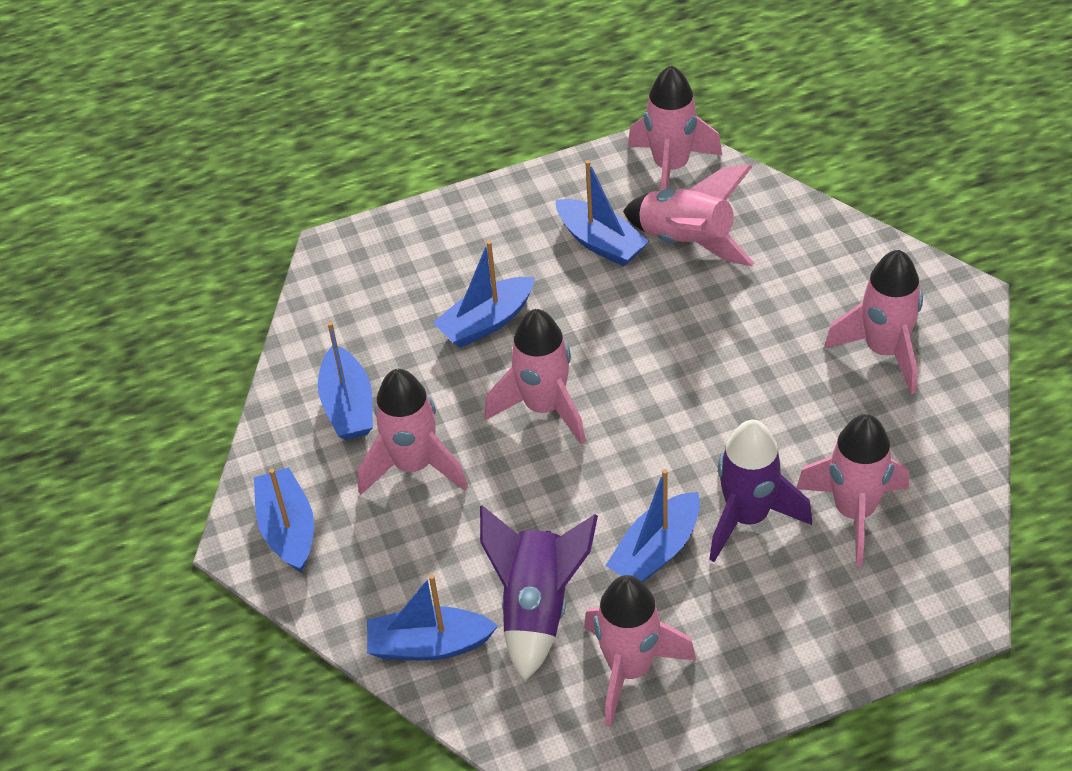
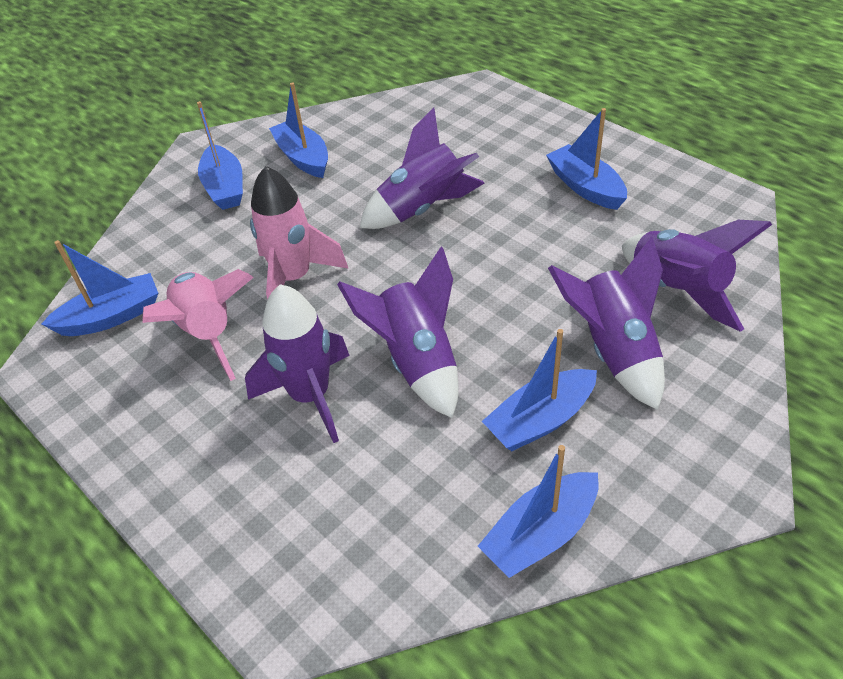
pink rocket: [358,369,468,495] [485,309,586,445] [584,575,697,727] [623,165,754,266] [628,65,722,191] [796,414,909,566] [824,250,923,394] = 7 -> [142,269,254,381] [250,166,349,300] = 2
purple rocket: [480,505,598,682] [709,420,812,562] = 2 -> [245,284,350,443] [337,247,459,418] [360,108,484,229] [548,236,665,410] [622,220,772,332] = 5

